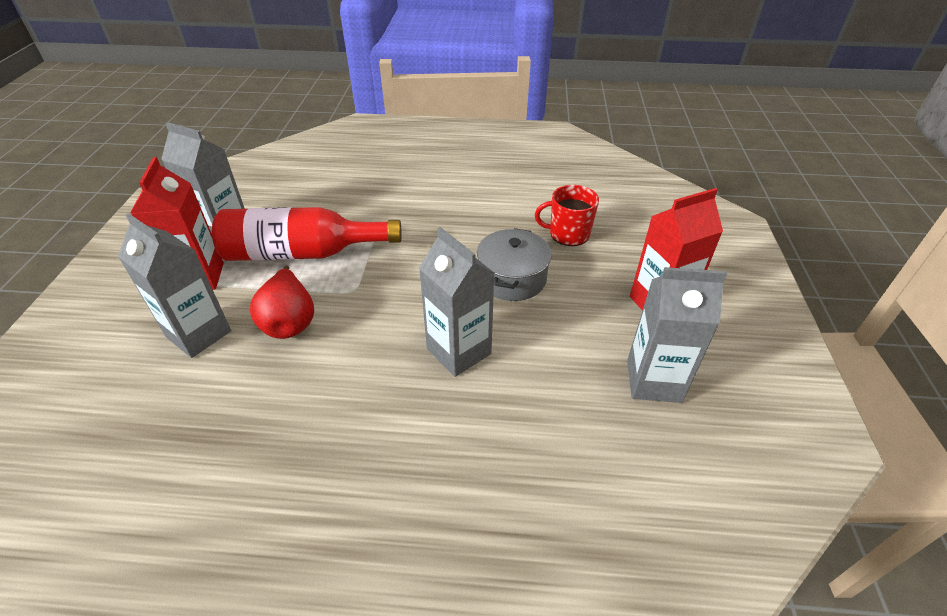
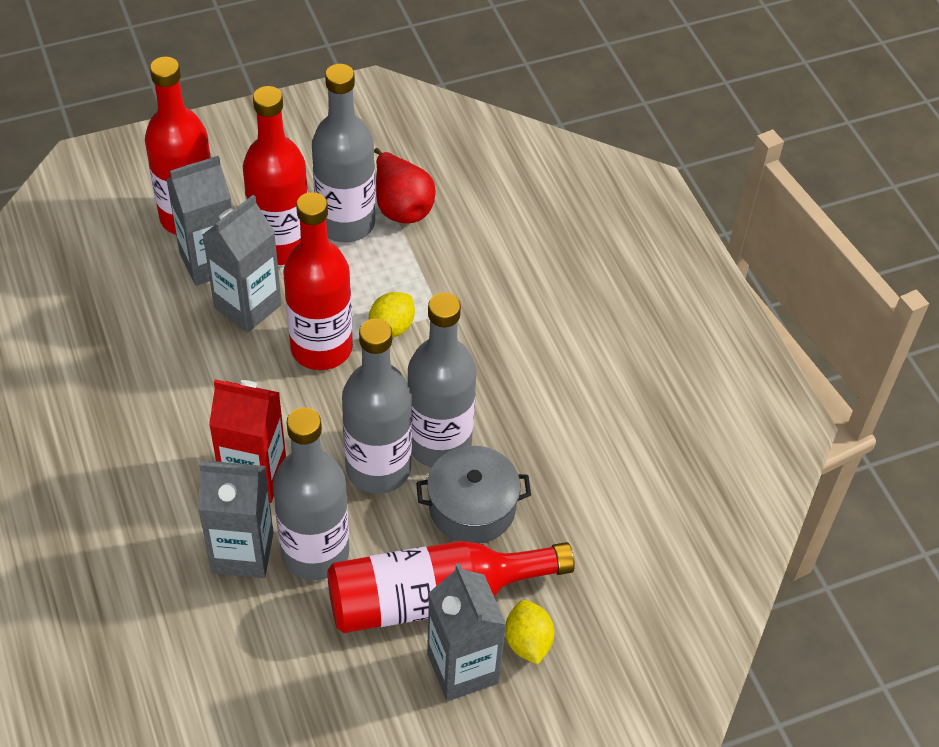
grey bottle: none = 0 -> [273,407,349,581] [312,64,375,242] [342,318,412,494] [408,293,476,467] = 4
red bottle: [212,207,402,261] = 1 -> [145,57,211,235] [243,86,308,265] [283,192,353,370] [327,541,575,633] = 4
red carton: [130,157,224,290] [630,188,723,311] = 2 -> [209,379,286,503] = 1
red mug: [535,185,599,246] = 1 -> none = 0
yellow lemon: none = 0 -> [369,292,415,338] [505,600,554,665] = 2

